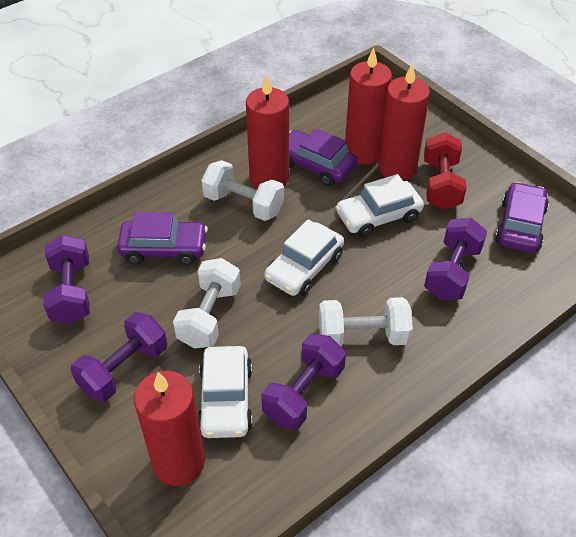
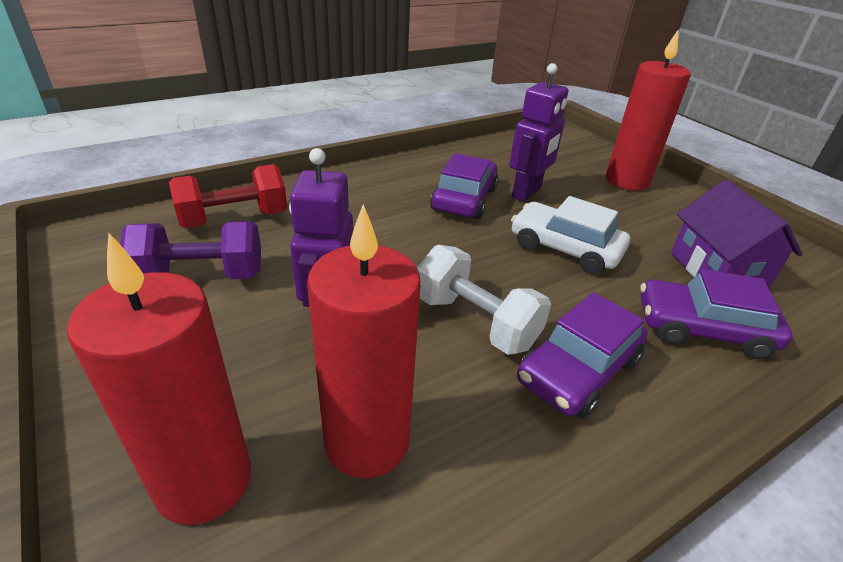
purple dumbbell: [43,235,90,324] [71,312,167,402] [261,334,346,430] [424,218,487,300] = 4 -> [120,221,261,279] = 1
purple house: none = 0 -> [671,180,803,288] = 1
purple robot: none = 0 -> [289,148,353,307] [509,63,568,202] = 2
red candle: [134,371,205,486] [246,75,289,189] [345,48,392,165] [378,64,430,181] = 4 -> [67,233,251,525] [307,204,421,479] [606,30,691,191] = 3
white car: [198,346,253,438] [264,220,344,296] [335,174,424,238] = 3 -> [511,196,630,274] = 1
white dumbbell: [173,258,241,348] [201,160,284,221] [319,297,413,346] = 3 -> [417,245,551,355] = 1

